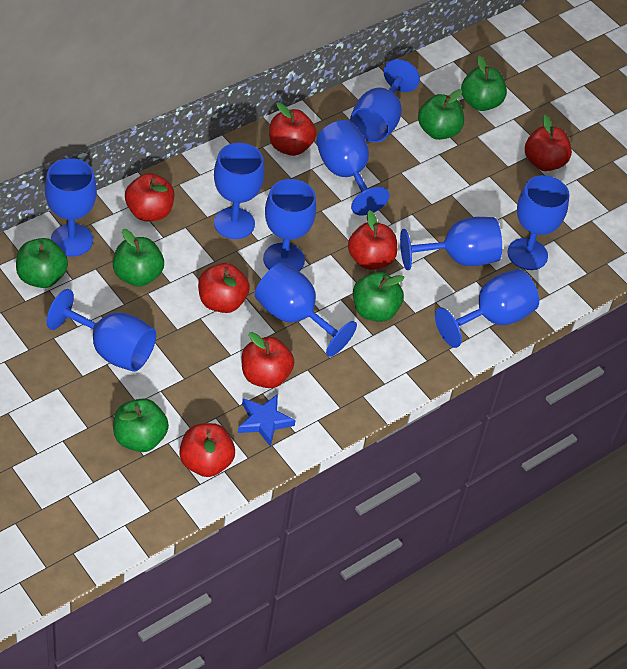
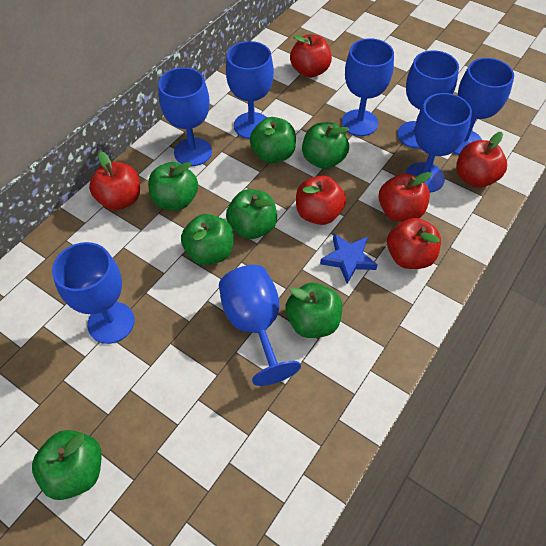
blue goblet: [45,158,97,256] [47,289,156,372] [214,143,264,239] [255,262,357,357] [263,179,316,271] [316,120,390,216] [350,59,420,142] [400,217,502,270] [435,269,539,348] [507,175,569,270] = 10 -> [52,242,134,344] [158,67,212,166] [219,265,301,386] [226,41,274,139] [342,38,394,136] [397,50,459,149] [406,93,472,193] [453,58,514,155] = 8
green apple: [16,238,68,288] [113,229,164,287] [113,398,169,452] [353,272,405,322] [418,89,464,140] [461,56,507,111] = 6 -> [32,430,102,500] [148,162,198,210] [181,214,234,265] [226,189,277,239] [250,117,296,163] [285,283,342,338] [302,122,349,169] = 7
red apple: [125,173,174,221] [179,423,235,477] [198,263,250,313] [241,332,294,388] [269,102,316,156] [348,210,397,270] [525,115,572,171] = 7 -> [89,151,140,210] [290,34,332,78] [296,175,346,225] [379,172,432,222] [387,218,441,269] [456,132,507,188] = 6

